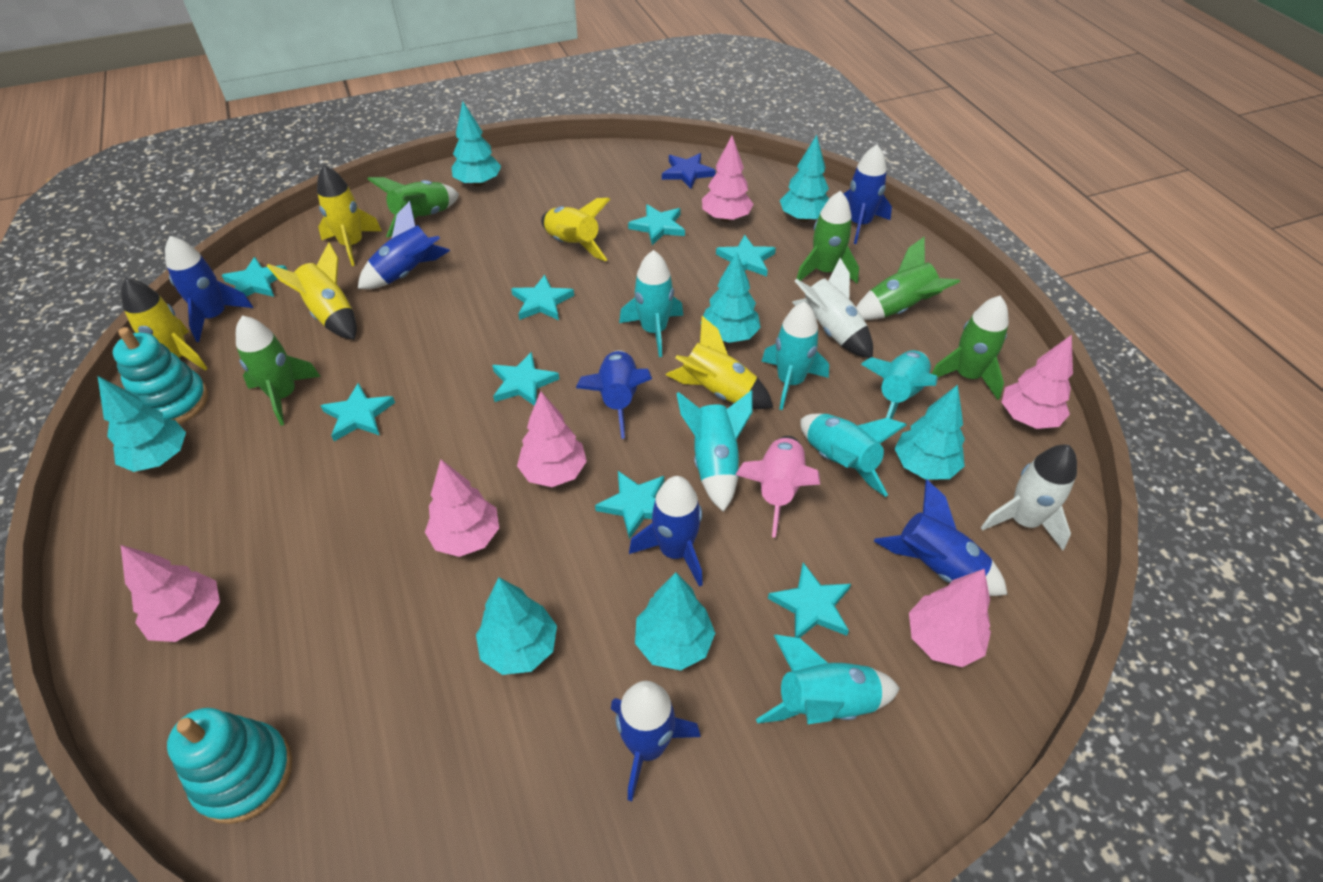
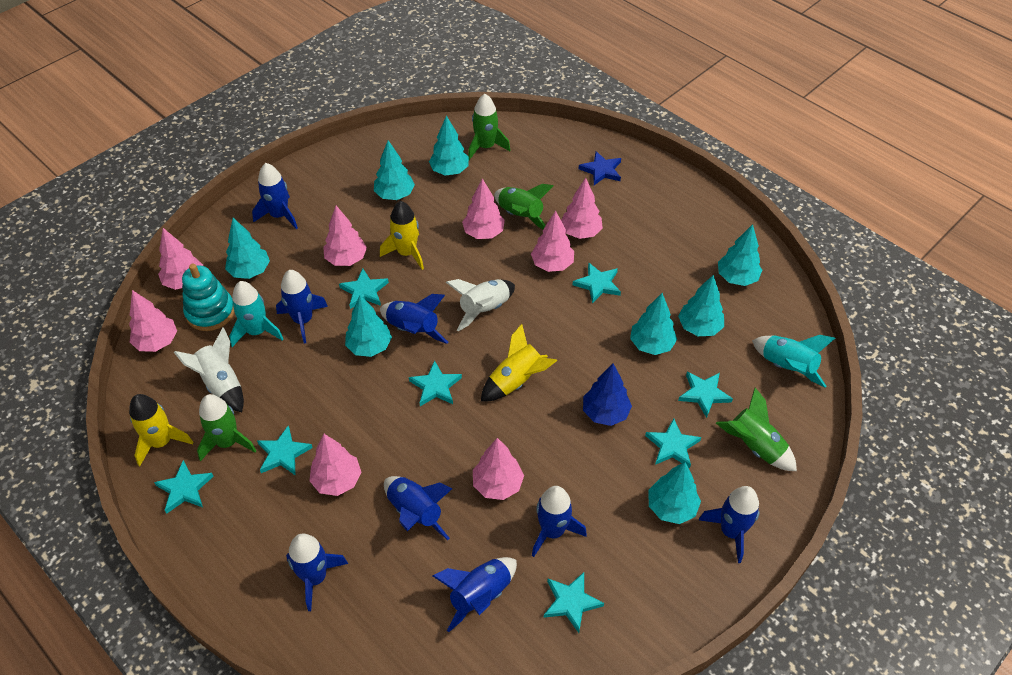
blue rocket: [165,236,253,342] [358,201,450,289] [576,350,652,439] [611,681,701,801] [629,476,703,587] [843,145,892,244] [874,480,1008,596] = 7 -> [252,163,298,229] [276,270,328,343] [286,534,348,611] [380,294,448,344] [384,476,453,540] [433,557,517,632] [532,486,587,557] [699,486,760,563] = 8
blue tree: none = 0 -> [583,364,632,426] = 1
green rocket: [236,316,321,426] [368,177,459,237] [797,191,859,283] [856,236,960,320] [931,296,1009,400] = 5 -> [197,394,257,461] [468,94,510,160] [494,184,553,229] [716,388,797,471] = 4
pink rocket: [735,436,820,538] = 1 -> none = 0
pink tree: [121,545,220,642] [425,459,499,557] [517,391,587,487] [702,136,753,222] [909,569,991,667] [1002,335,1073,429] = 6 -> [129,290,177,352] [158,228,203,290] [309,434,362,496] [323,206,367,266] [462,178,505,239] [473,438,524,500] [531,211,574,272] [561,178,603,239] = 8
turquoise rocket: [619,250,683,357] [676,390,753,512] [756,635,900,724] [761,302,829,410] [800,414,907,497] [861,350,938,419] = 6 -> [229,281,283,347] [752,335,835,387] = 2
turquoise stacking toy: [113,327,208,424] [167,708,292,824] = 2 -> [182,264,234,331] = 1
turquoise tree: [98,376,186,472] [451,101,501,187] [476,578,557,675] [635,572,715,671] [703,252,761,343] [780,135,829,222] [895,385,965,480] = 7 -> [225,218,270,279] [345,295,392,357] [374,140,415,200] [429,115,469,176] [630,293,677,355] [648,462,701,524] [678,275,724,336] [718,224,762,286] = 8
yellow rocket: [121,278,208,371] [267,242,357,340] [317,165,382,266] [541,198,610,262] [666,316,773,409] = 5 -> [129,394,193,466] [380,201,424,270] [481,324,557,402] = 3

